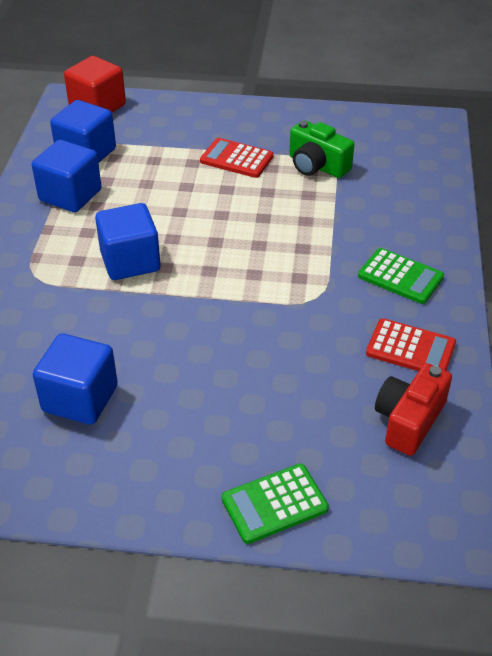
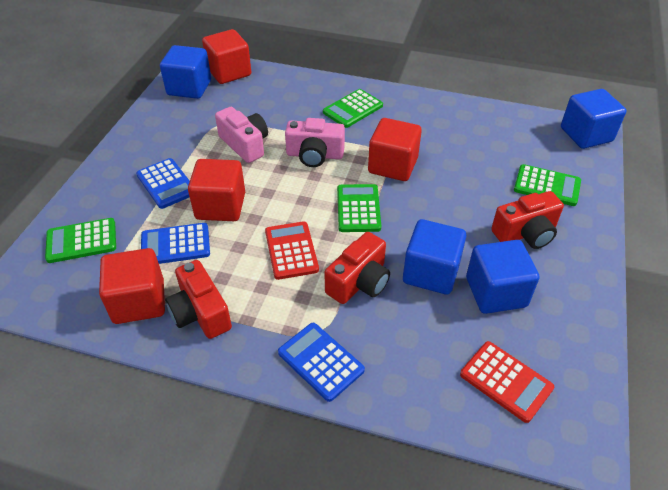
blue calculator: none = 0 -> [136,158,190,209] [141,223,210,264] [278,323,365,402] = 3
green calculator: [222,464,329,544] [358,248,444,304] = 2 -> [45,218,116,263] [323,89,383,128] [337,184,381,232] [514,164,581,206] = 4
green camera: [289,120,354,178] = 1 -> none = 0
pink camera: none = 0 -> [215,107,268,163] [285,118,345,167] = 2
red camera: [375,363,452,456] = 1 -> [165,260,232,339] [324,232,390,304] [491,191,564,249] = 3
red cube: [64,56,126,112] = 1 -> [99,248,165,324] [188,159,245,221] [202,29,251,84] [368,118,422,181] = 4

